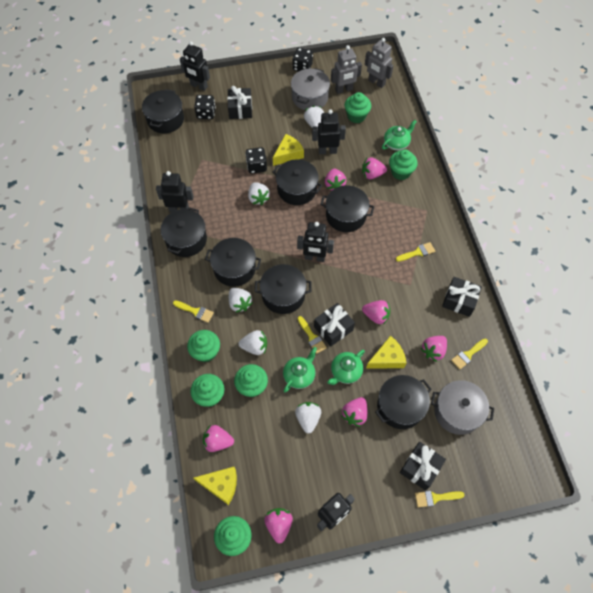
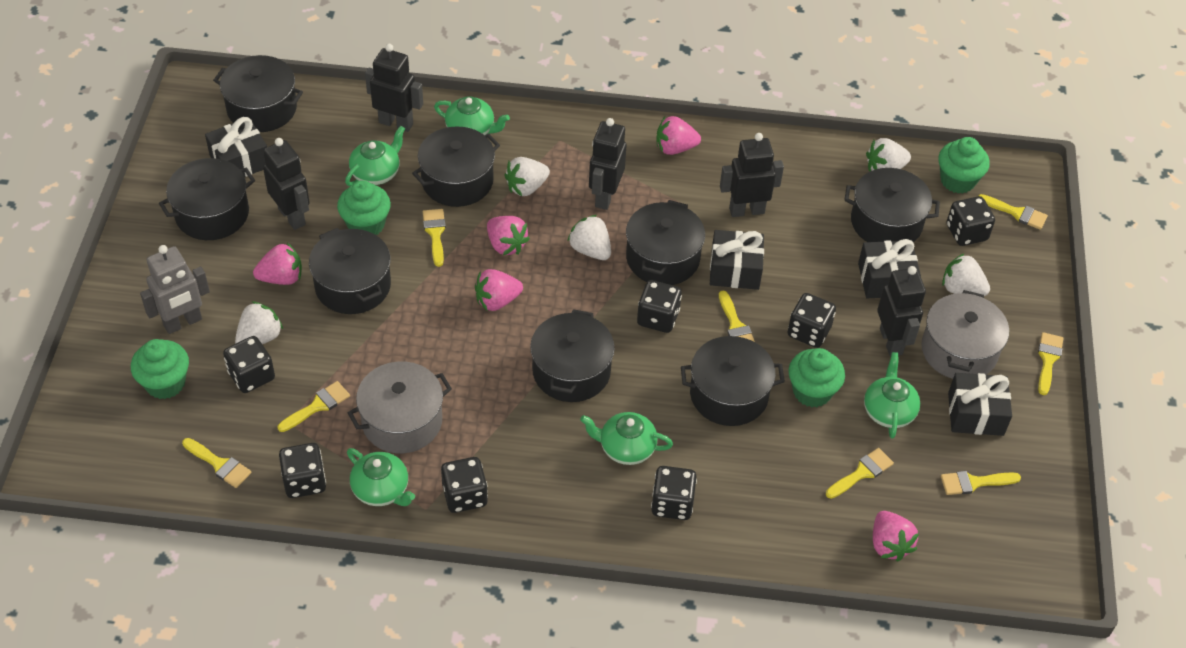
black dice: [194,95,216,119] [246,147,267,174] [293,48,313,72] = 3 -> [223,336,275,393] [279,443,326,498] [441,457,488,513] [637,280,682,333] [651,466,697,520] [787,293,836,348] [947,196,995,246] = 7
black pot: [142,89,184,133] [161,207,207,257] [205,238,261,287] [255,264,312,314] [272,159,322,205] [320,185,374,232] [375,375,432,429] = 7 -> [159,158,255,240] [213,55,303,132] [309,228,391,314] [412,127,500,207] [530,309,615,402] [626,200,705,285] [681,336,785,426] [844,168,940,242] = 8
green cupcake: [187,330,220,362] [190,374,224,407] [214,516,252,556] [234,364,268,397] [345,92,371,123] [389,149,418,180] = 6 -> [131,339,189,399] [337,180,391,235] [788,348,845,407] [938,137,990,194] = 4
green teapot: [283,347,317,392] [327,350,365,385] [382,120,417,151] = 3 -> [345,126,405,186] [347,448,415,506] [434,96,510,135] [580,412,673,465] [864,352,920,439] = 5
grey robot: [331,45,362,94] [365,38,393,88] = 2 -> [140,245,210,334] = 1
pink strawberry: [203,425,234,452] [264,508,293,543] [325,169,346,190] [342,397,368,427] [362,157,387,179] [362,300,390,325] [421,336,447,362] = 7 -> [253,243,302,285] [475,269,523,311] [487,216,530,255] [656,116,701,155] [873,511,919,561] = 5
yellow brush: [173,300,214,323] [298,316,327,354] [396,242,435,262] [415,491,465,507] [451,339,488,369] = 5 -> [182,438,251,488] [278,381,350,432] [423,209,446,267] [719,290,755,342] [826,448,894,499] [941,471,1021,495] [978,194,1048,230] [1038,332,1063,395] = 8
yellow cheese: [193,467,237,505] [273,134,304,166] [366,336,406,369] = 3 -> none = 0

